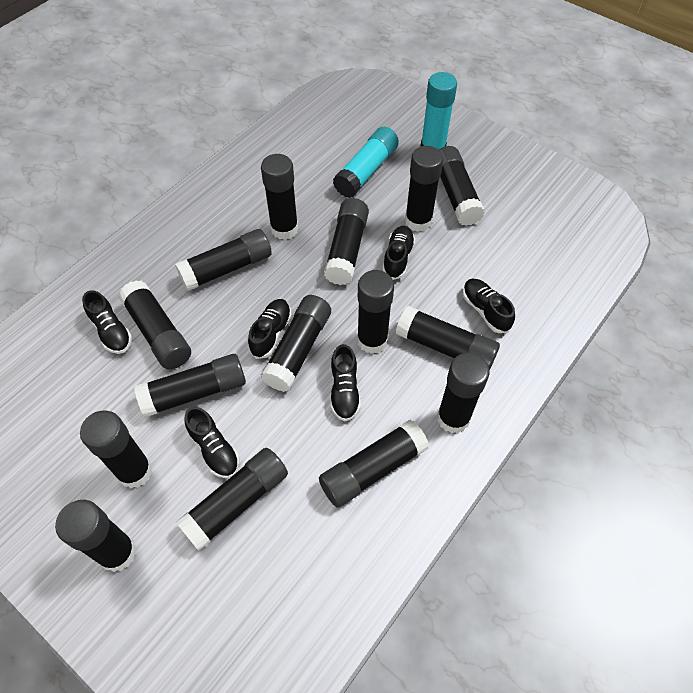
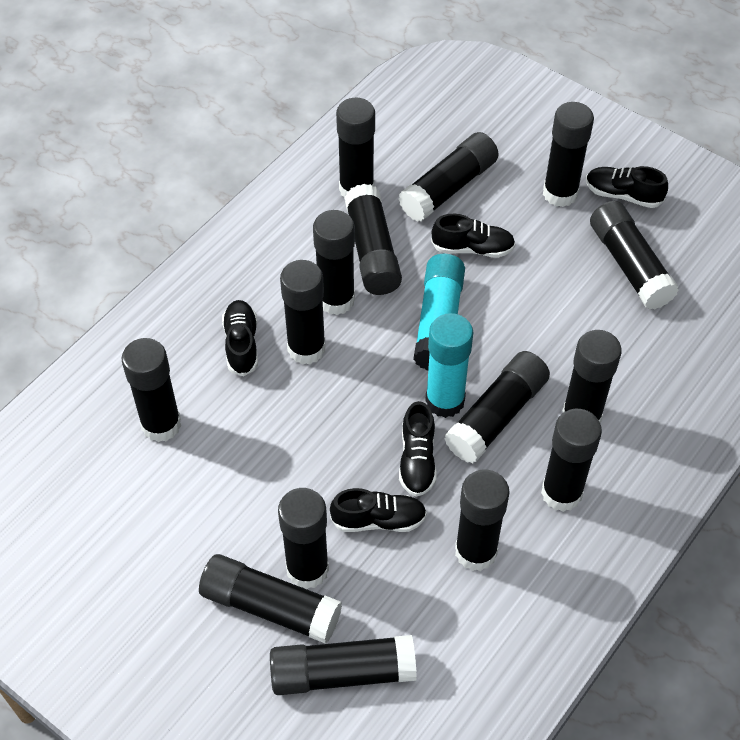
black shoe: [82,290,132,354] [184,407,239,478] [248,299,292,359] [330,344,361,421] [383,226,415,280] [463,279,515,333] = 6 -> [222,300,258,376] [330,488,427,532] [399,401,437,497] [431,214,516,258] [586,166,668,208] = 5

